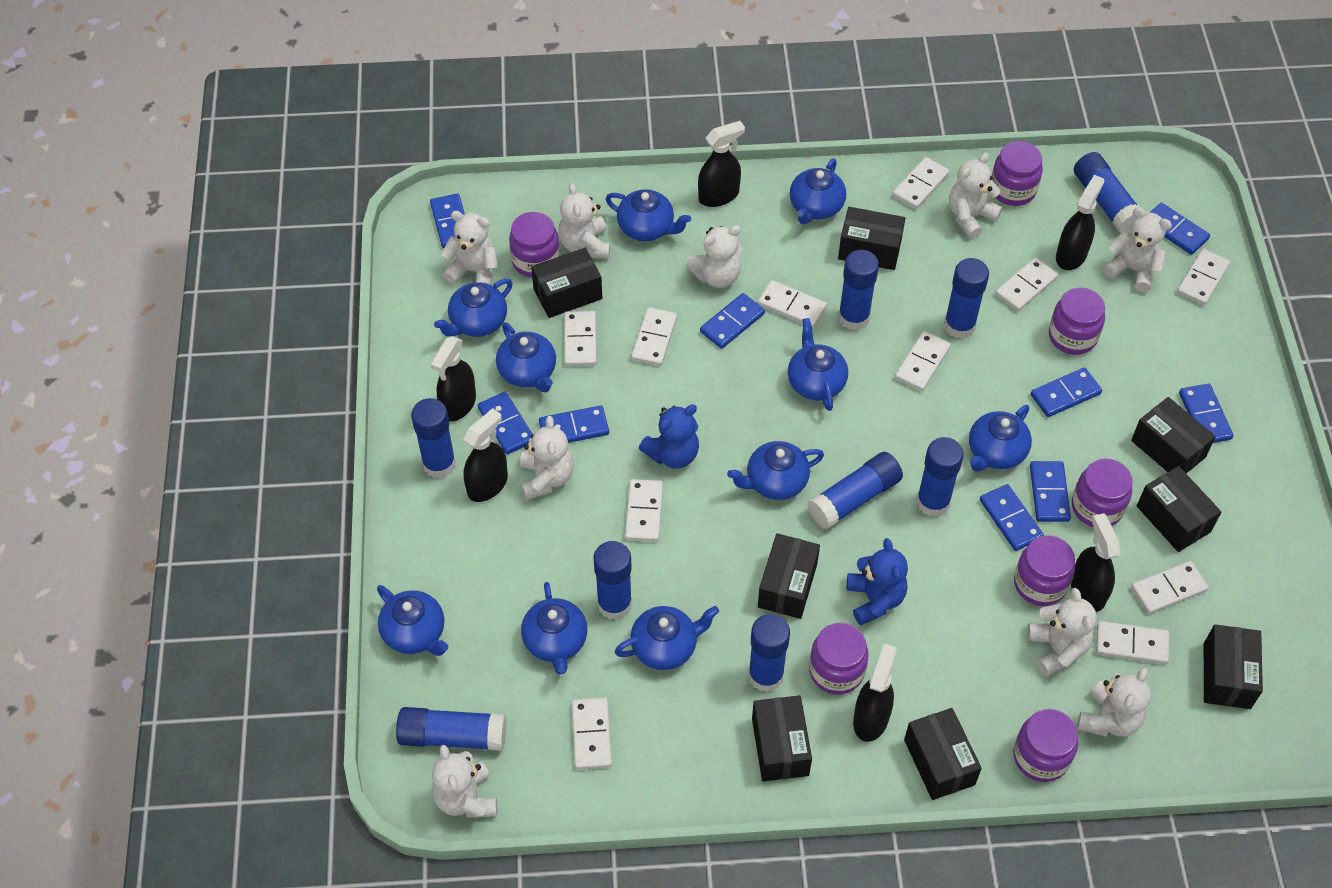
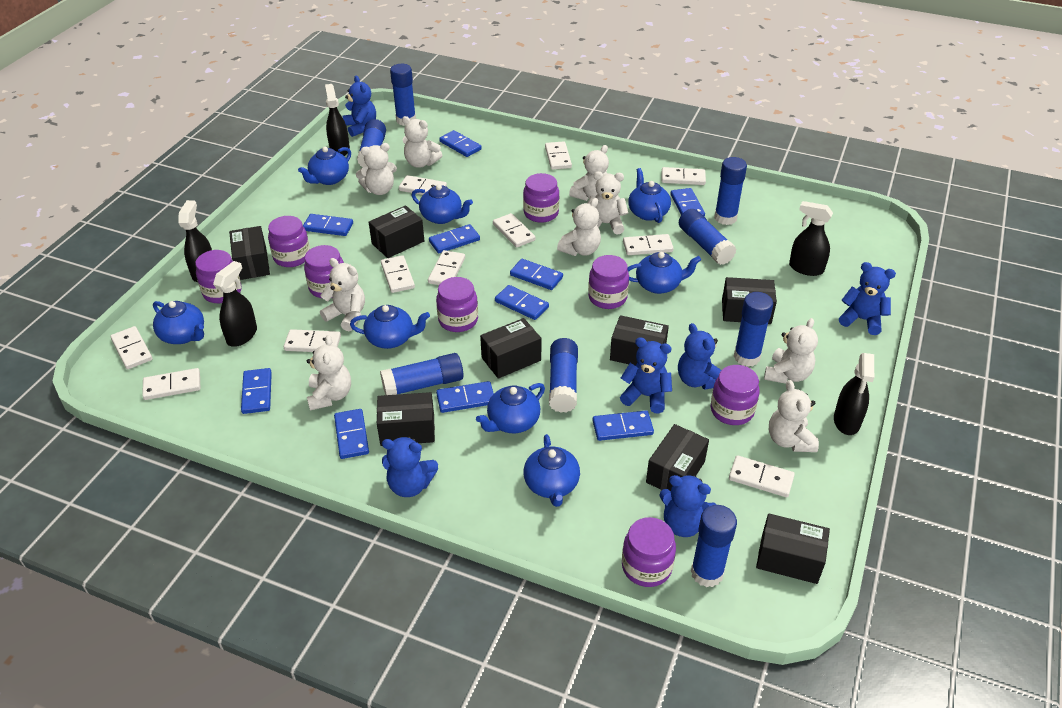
black spray bottle: [431,336,476,421] [463,408,508,502] [698,121,745,207] [853,644,897,742] [1056,175,1105,270] [1071,513,1121,612] = 6 -> [178,200,212,282] [213,261,257,347] [325,84,350,156] [789,201,833,276] [834,353,874,435] = 5
blue domino: [430,194,465,248] [478,392,532,454] [539,405,609,443] [700,293,765,349] [980,484,1044,551] [1030,461,1071,522] [1031,367,1102,417] [1151,203,1210,255] [1179,384,1233,443] = 9 -> [241,368,272,414] [303,214,353,236] [334,409,369,459] [429,224,480,253] [436,381,494,413] [439,130,482,157] [495,285,549,320] [510,259,563,290] [592,411,654,441] [670,188,705,217] = 10
blue glue stick: [396,707,506,751] [411,398,456,478] [593,541,632,620] [748,614,790,692] [808,452,903,529] [838,250,879,331] [916,437,964,517] [944,258,989,339] [1074,152,1139,233] = 9 -> [357,119,386,168] [380,353,464,395] [390,64,416,126] [549,338,578,413] [679,209,736,265] [691,505,737,587] [714,157,747,225] [734,292,773,367] = 8
blue teapot: [377,585,448,656] [434,279,513,337] [496,322,556,392] [521,582,587,674] [606,189,691,241] [615,606,719,670] [727,441,824,500] [788,318,848,411] [790,159,846,225] [969,405,1032,472] = 10 -> [153,301,204,344] [298,147,351,185] [350,305,430,349] [412,184,473,224] [476,383,545,433] [524,434,580,507] [627,252,701,294] [628,168,671,223] = 8
blue teddy bear: [639,404,699,469] [847,538,908,625] = 2 -> [343,76,376,137] [382,437,438,497] [620,337,672,413] [659,475,717,537] [678,323,721,390] [839,262,896,335] = 6
purple jar: [509,212,560,278] [809,623,869,695] [992,141,1043,206] [1013,709,1078,782] [1014,535,1075,606] [1049,287,1105,355] [1072,458,1133,527] = 7 -> [195,250,242,304] [268,216,310,267] [304,245,344,298] [436,277,478,332] [523,173,559,223] [588,255,629,309] [622,517,676,587] [711,365,760,425] = 8

